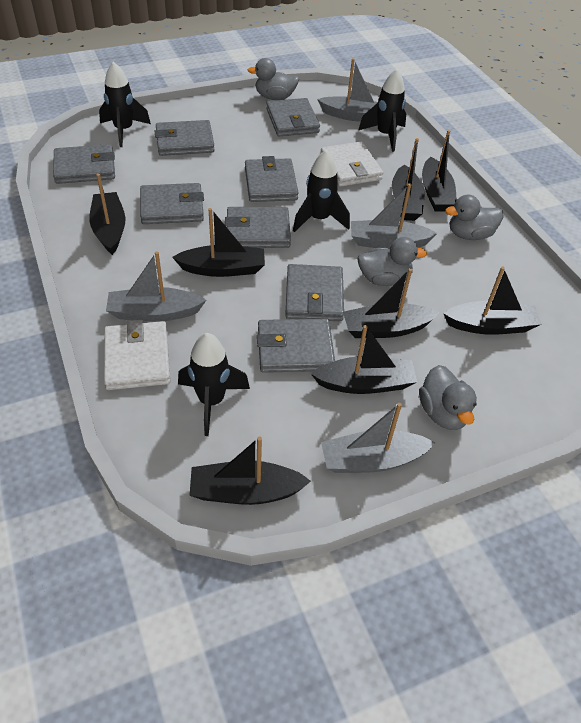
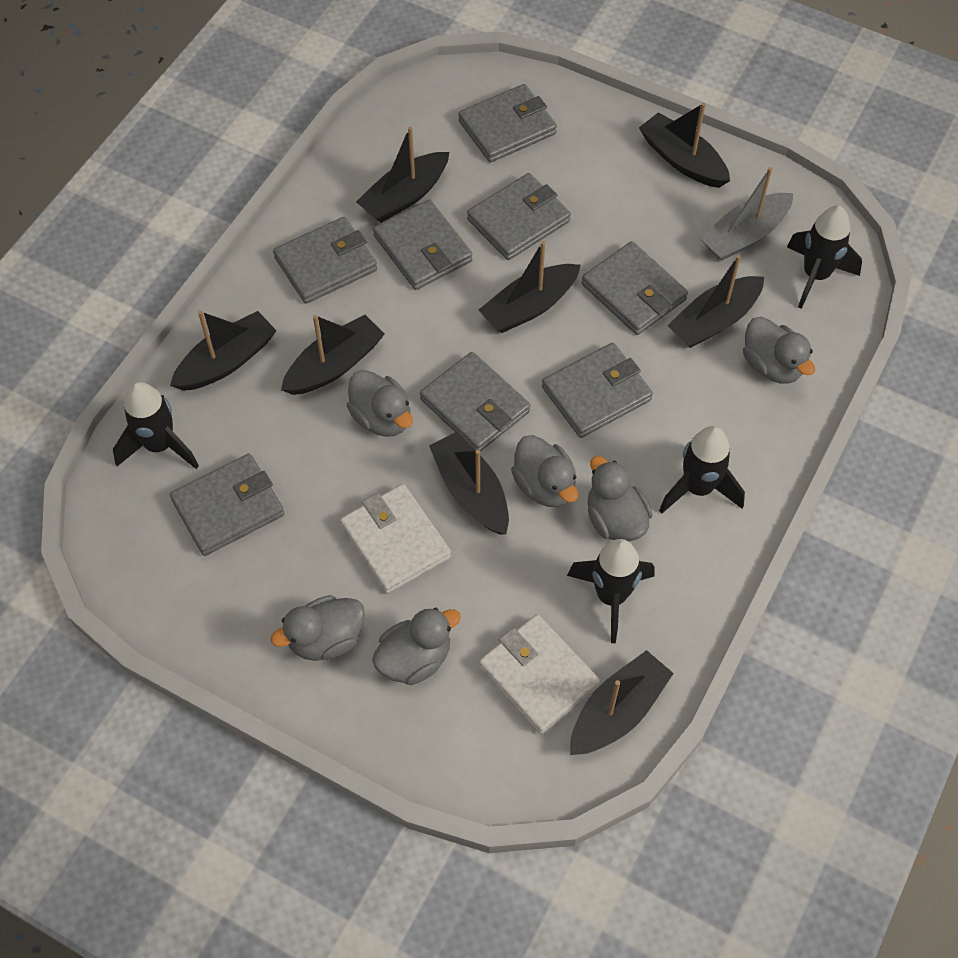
grey boat: [106,251,206,322] [317,58,378,122] [321,403,435,473] [351,183,438,249] = 4 -> [700,167,793,261] = 1
grey duck: [248,58,299,100] [358,237,427,286] [419,365,477,430] [445,195,504,240] = 4 -> [271,595,365,661] [347,370,413,437] [372,608,461,685] [511,435,578,507] [588,456,653,542] [743,317,815,384] = 6

